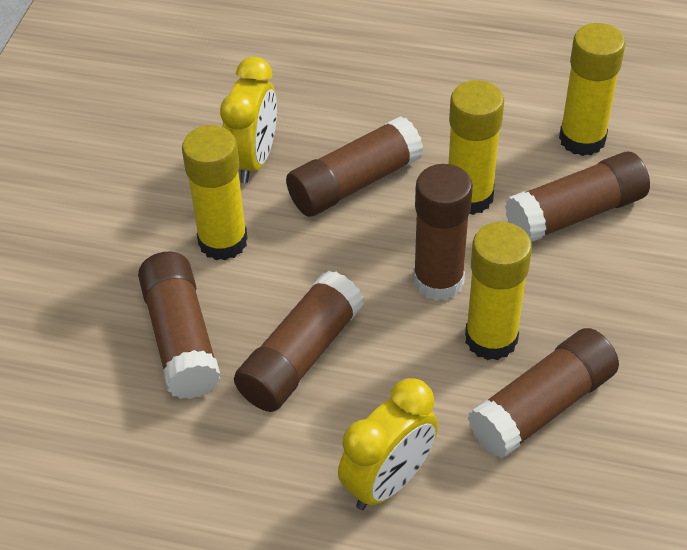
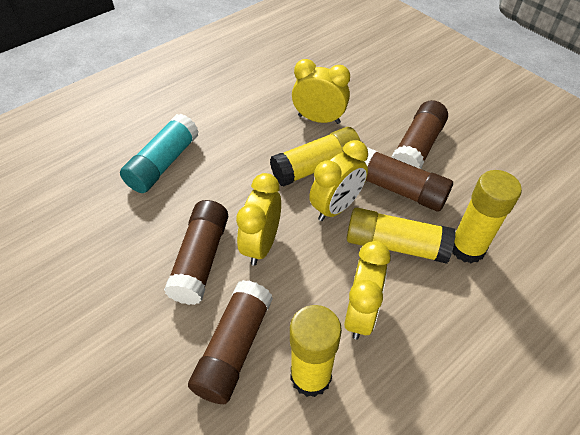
brown glue stick: [138,252,221,399] [234,270,364,412] [286,116,423,217] [413,164,473,301] [468,328,619,459] [505,152,650,242] = 6 -> [164,200,228,305] [188,280,273,404] [364,147,453,212] [391,100,448,169] = 4
turquoise glue stick: none = 0 -> [120,114,199,193] = 1
yellow clock: [220,57,277,183] [338,378,438,510] = 2 -> [236,173,281,266] [292,59,350,124] [309,140,368,221] [344,241,391,340] = 4

